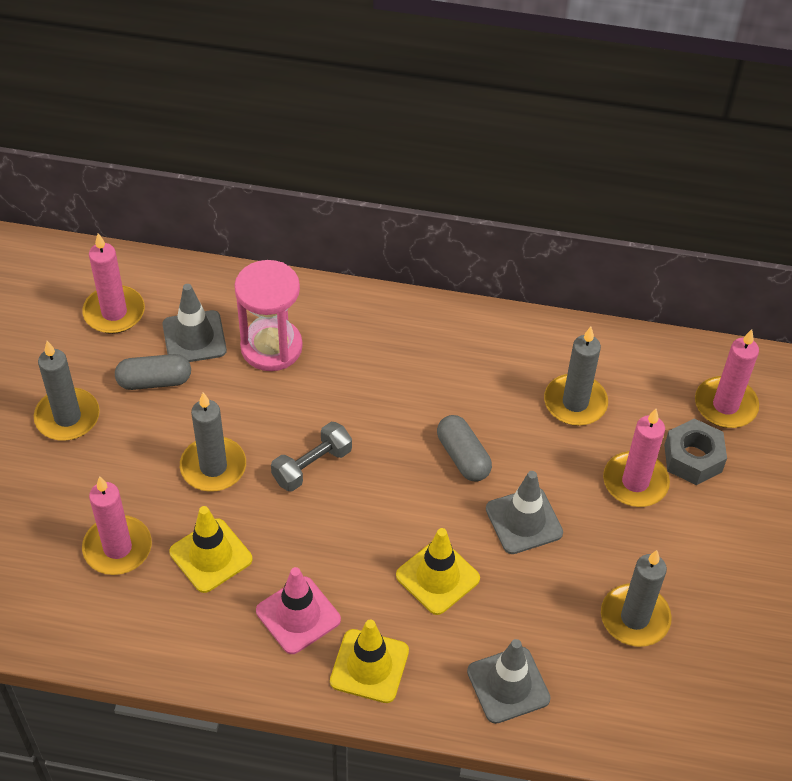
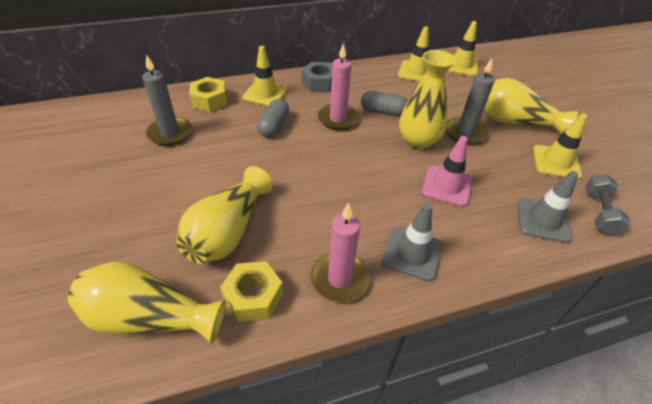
grey candle: [34,341,100,441] [180,393,246,492] [544,327,608,426] [601,550,672,647] = 4 -> [142,55,192,146] [446,58,495,145] = 2
grey traffic cone: [162,284,227,362] [467,639,551,724] [486,471,563,554] = 3 -> [382,203,443,281] [518,171,578,243] = 2
pink candle: [82,233,145,334] [82,476,152,575] [603,409,670,507] [695,329,759,428] = 4 -> [311,202,370,303] [318,43,359,130] = 2
pink hourglass: [234,260,303,371] = 1 -> none = 0
yellow nut: none = 0 -> [189,77,227,112] [220,261,283,322] = 2
yellow traffic cone: [169,506,252,593] [330,620,409,703] [396,528,480,615] = 3 -> [242,46,288,106] [398,27,429,82] [447,21,479,76] [533,113,588,179] = 4
yellow vase: none = 0 -> [68,261,226,344] [176,166,273,264] [399,50,456,150] [484,78,578,135] = 4

